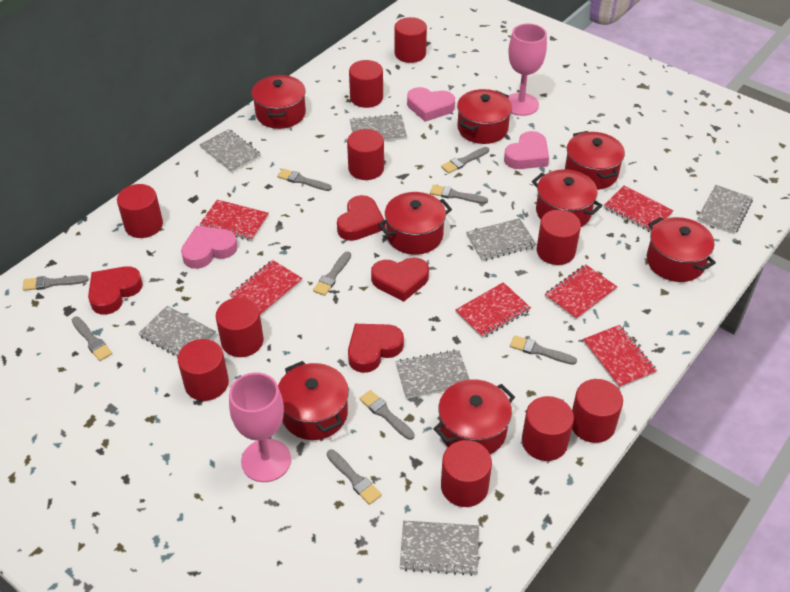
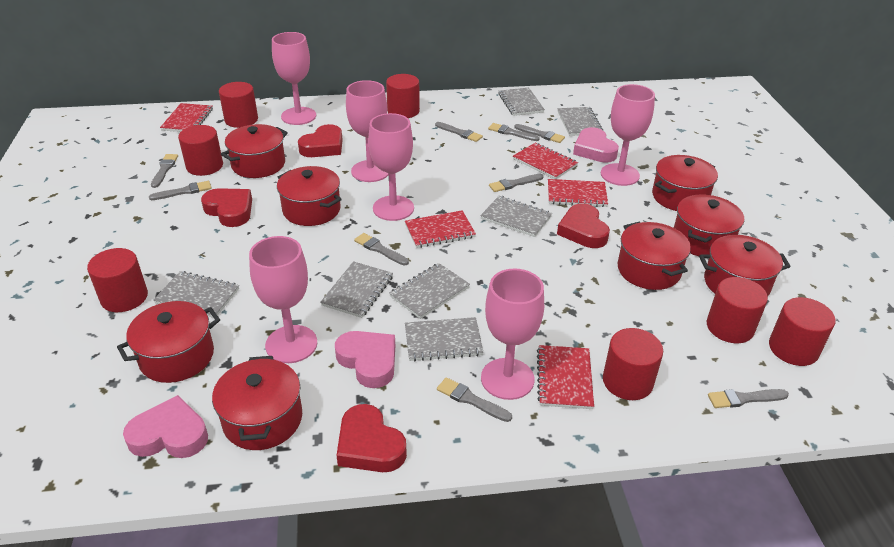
pink goblet: [229,373,291,482] [508,23,547,116] = 2 -> [249,236,317,363] [272,32,316,125] [346,80,389,182] [368,113,414,221] [481,269,544,400] [601,84,655,186] = 6
red cylinder: [117,184,163,238] [178,339,229,401] [216,297,264,357] [347,129,384,180] [349,60,383,108] [394,17,427,63] [441,440,492,507] [522,396,574,461] [537,210,581,265] [572,379,623,443] = 10 -> [87,248,148,312] [178,125,223,176] [219,82,258,128] [386,74,420,118] [603,328,663,400] [707,277,768,343] [769,297,836,366] = 7
red notebook: [199,200,269,241] [230,260,303,317] [455,282,531,338] [545,264,617,320] [583,325,657,388] [604,186,674,232] = 6 -> [160,103,213,132] [405,210,476,248] [513,143,578,179] [537,345,594,409] [548,179,608,207] = 5

